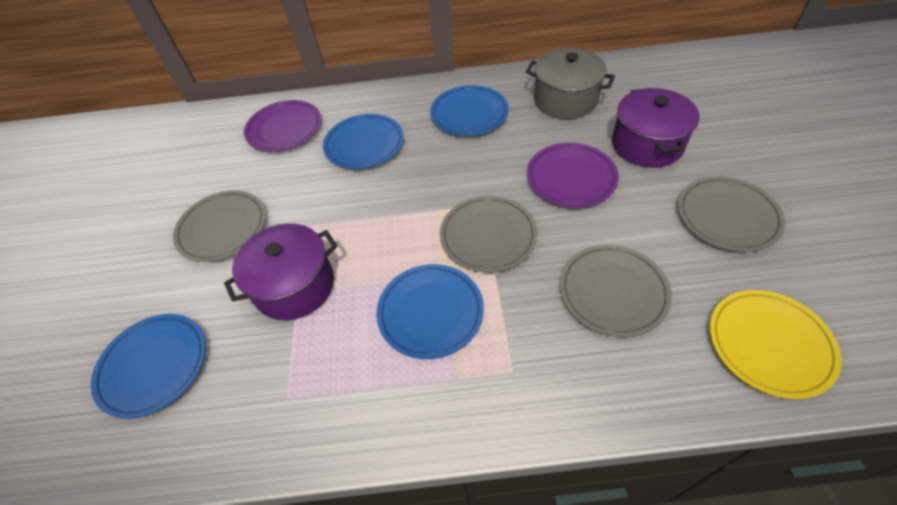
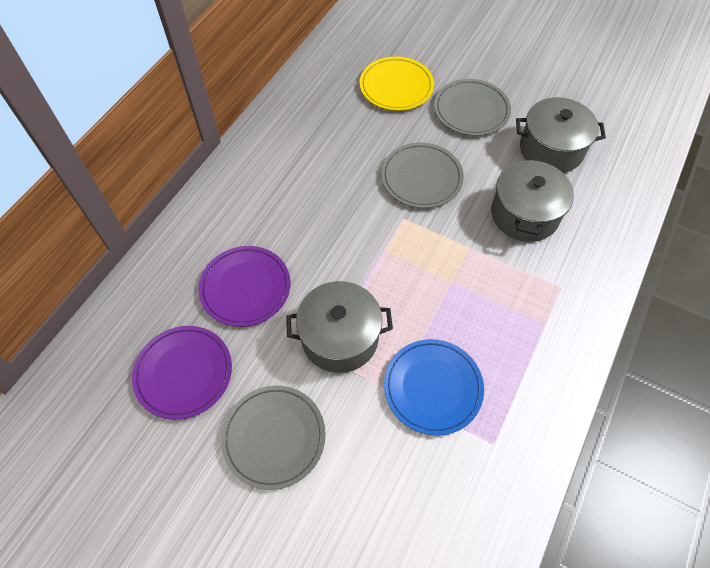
blue plate: [91,314,206,419] [323,114,404,169] [376,264,484,359] [430,85,509,136] = 4 -> [384,339,484,436] = 1
grey plate: [173,190,266,262] [440,196,537,273] [560,245,672,337] [678,176,785,252] = 4 -> [221,386,326,490] [381,143,464,208] [434,79,511,136] = 3
grey pot: [526,48,615,119] = 1 -> [286,281,393,373] [491,157,574,242] [516,97,606,173] = 3
purple pot: [224,223,337,321] [612,88,700,168] = 2 -> none = 0

